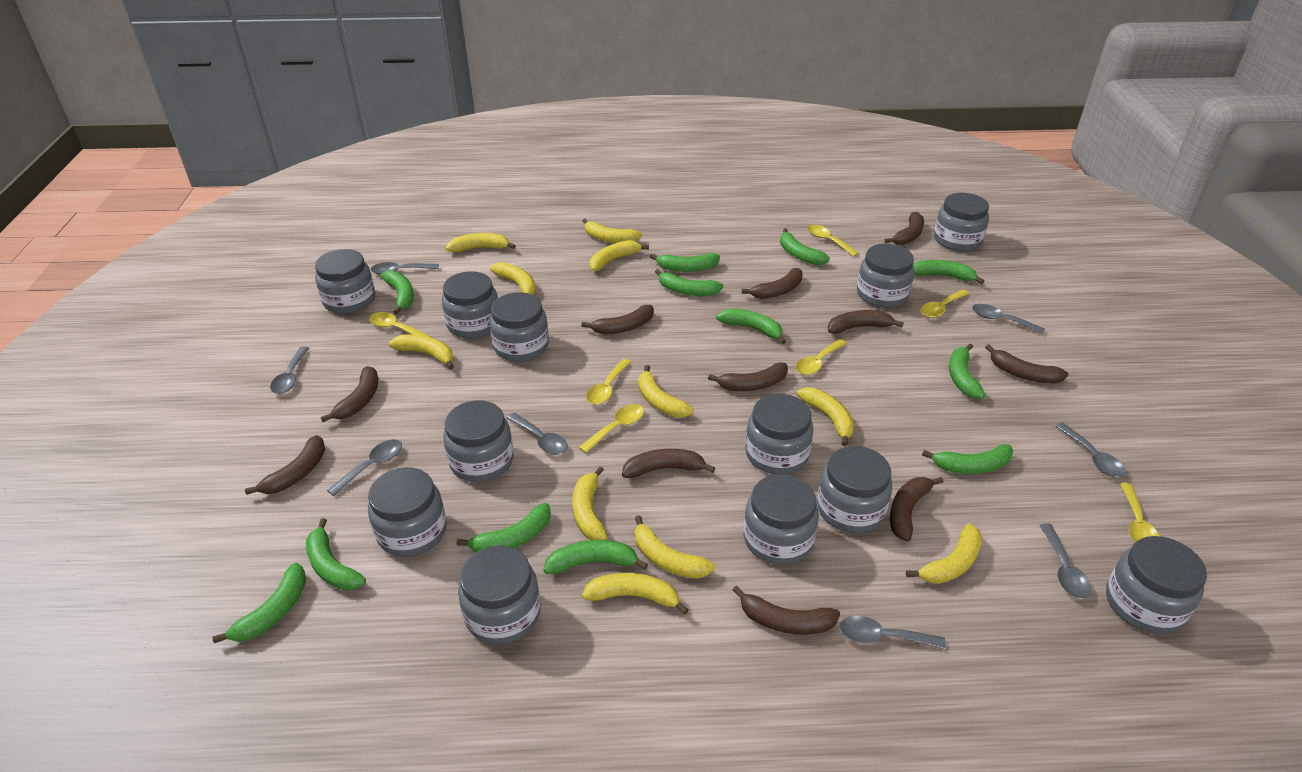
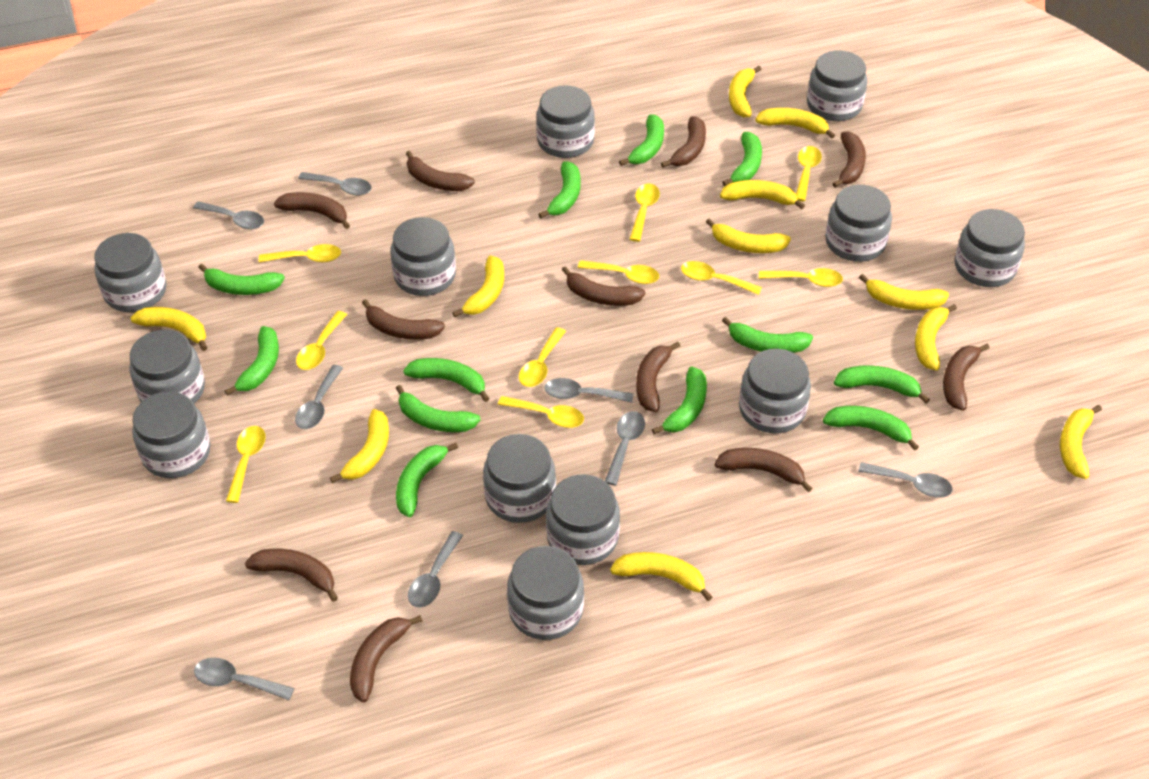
yellow spoon: [369,312,431,337] [579,404,644,453] [586,359,631,405] [796,339,847,375] [807,225,859,257] [921,289,969,318] [1120,483,1159,543] = 7 -> [226,426,266,503] [259,244,341,263] [296,311,347,370] [498,396,584,428] [519,327,566,387] [578,260,659,284] [630,184,660,242] [681,261,762,295] [759,268,843,287] [796,146,822,201] = 10

